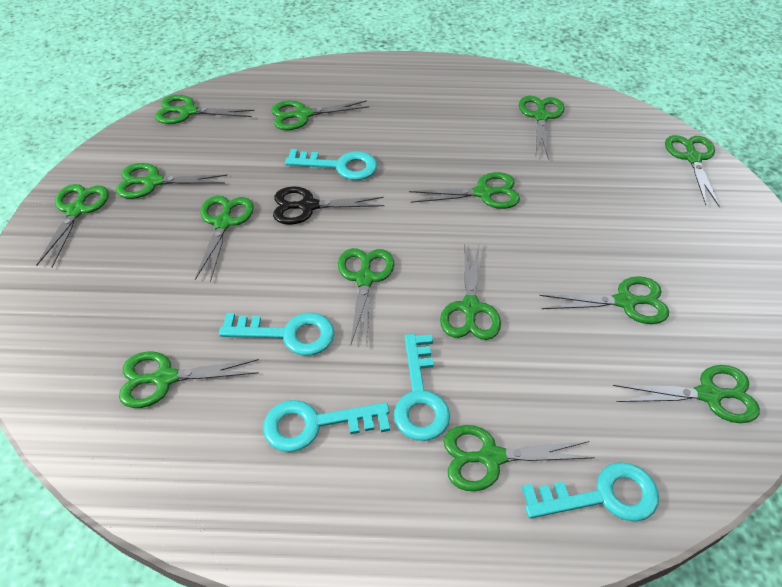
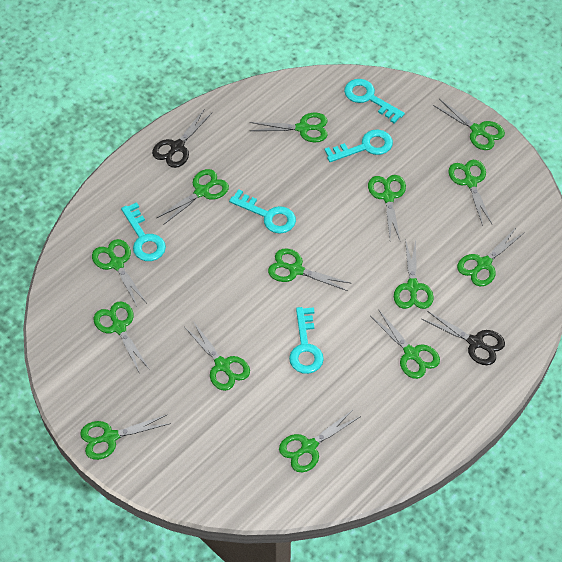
black scissors: [273,187,385,225] = 1 -> [152,110,212,168] [422,311,505,365] = 2

